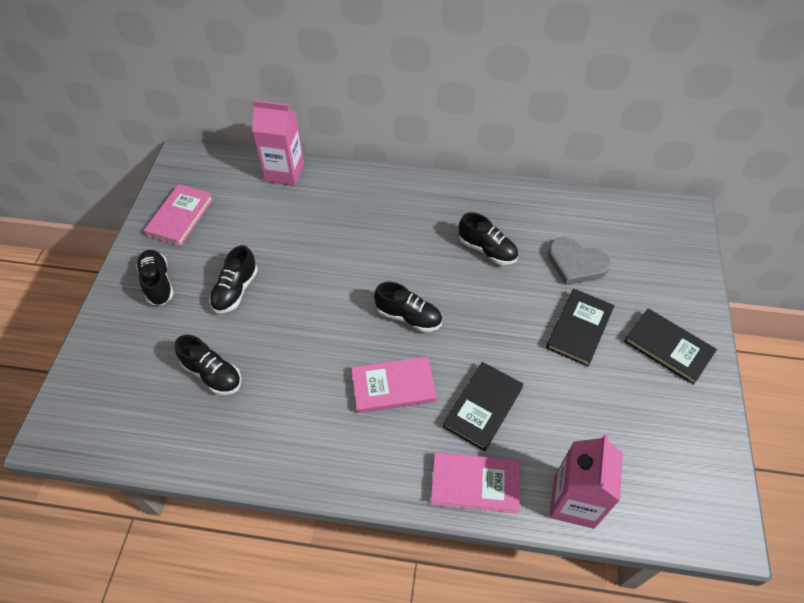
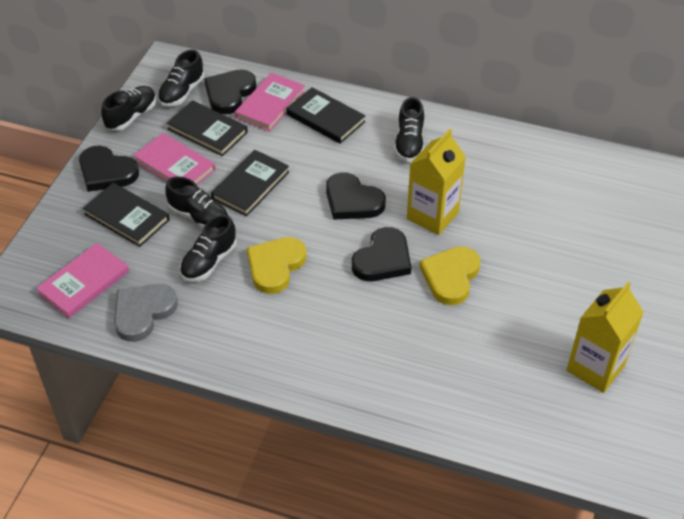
black book: [443,362,523,451] [546,289,615,367] [624,309,717,385] = 3 -> [83,183,170,247] [167,100,248,156] [211,150,289,216] [286,87,365,144] = 4
black heart: none = 0 -> [79,146,139,192] [204,69,256,114] [326,172,386,220] [352,227,411,281] = 4
pink carton: [252,100,304,186] [549,434,623,529] = 2 -> none = 0
yellow carton: none = 0 -> [407,129,466,235] [566,282,644,393] = 2
yellow heart: none = 0 -> [247,237,306,294] [419,246,480,305] = 2

